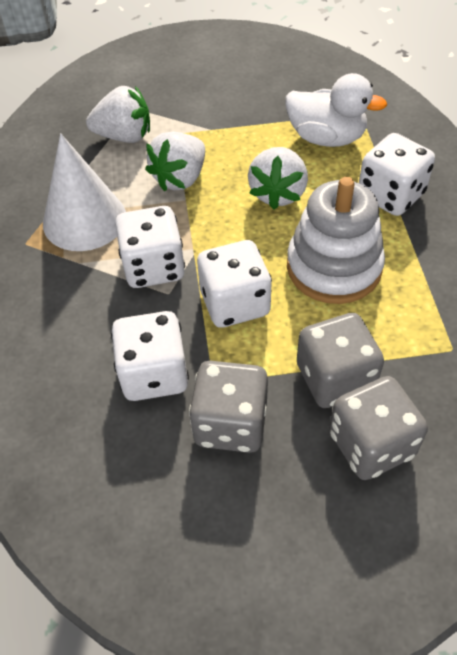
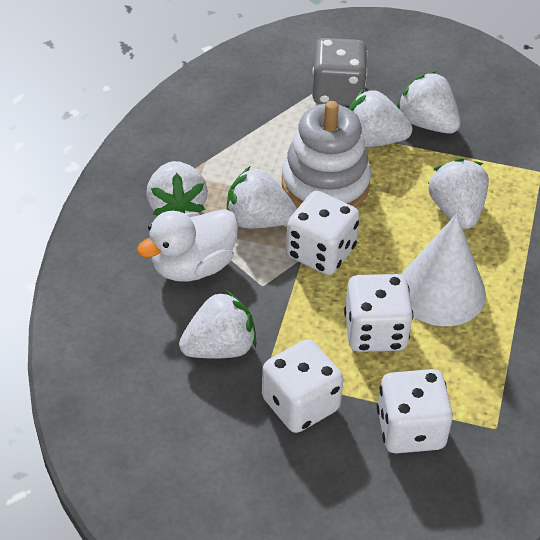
grey dice: [189,361,268,453] [297,313,384,408] [329,376,428,480] = 3 -> [312,38,368,106] = 1
white strawberry: [86,86,150,143] [145,132,205,191] [248,147,308,210] = 3 -> [146,161,208,216] [179,290,257,359] [227,166,297,228] [348,89,412,147] [397,71,461,134] [428,158,489,229] = 6

